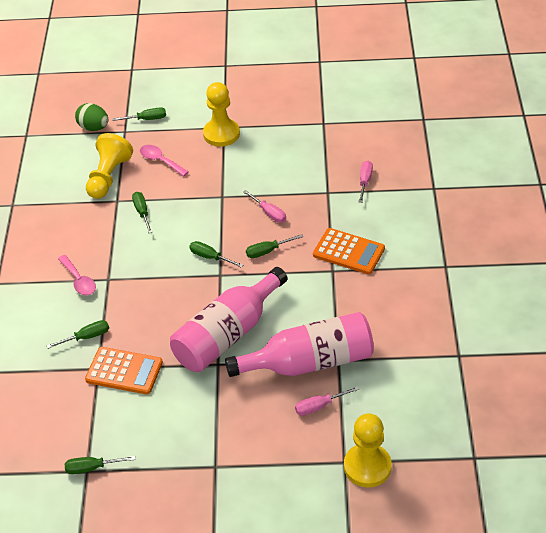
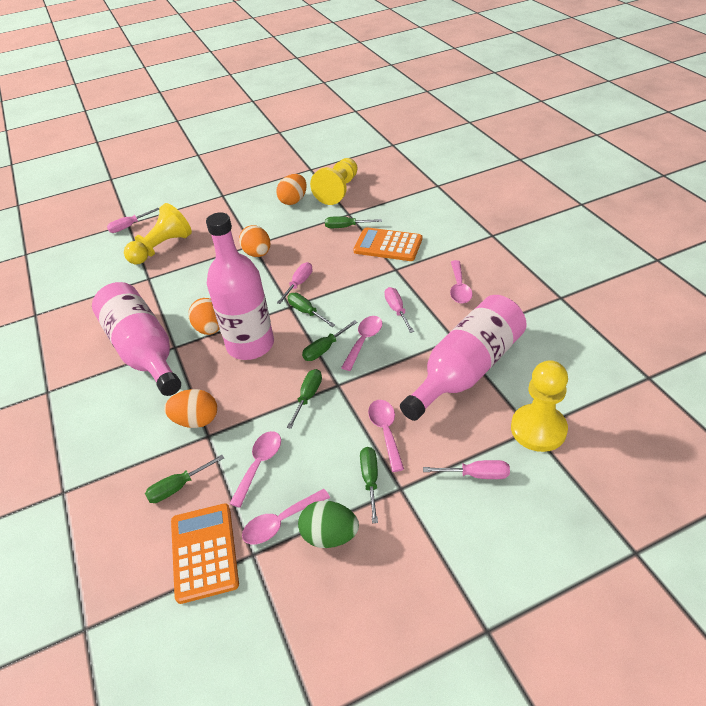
orange egg: none = 0 -> [164,389,217,428] [189,298,220,335] [239,225,270,257] [276,174,307,205] = 4
pink bottle: [170,267,288,372] [225,312,374,377] = 2 -> [92,282,181,396] [206,212,274,360] [400,295,527,421] = 3
pink screwdriver: [243,190,286,223] [295,386,359,416] [359,161,373,203] = 3 -> [107,208,159,233] [277,262,313,304] [384,287,414,333] [423,460,510,479] = 4
pink spoon: [58,255,96,295] [140,145,188,177] = 2 -> [229,431,281,508] [242,489,330,544] [341,316,382,371] [368,400,404,472] [450,260,472,304] = 5

